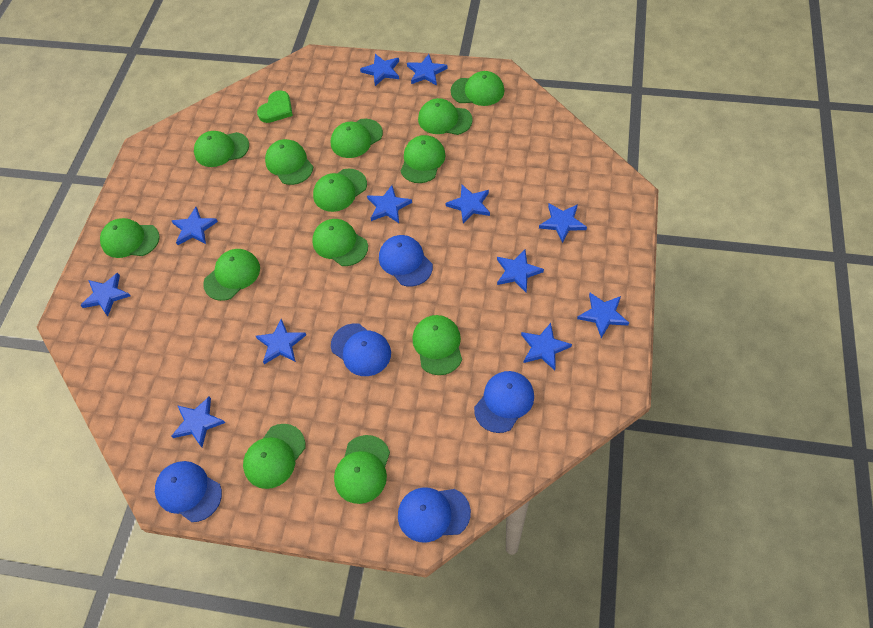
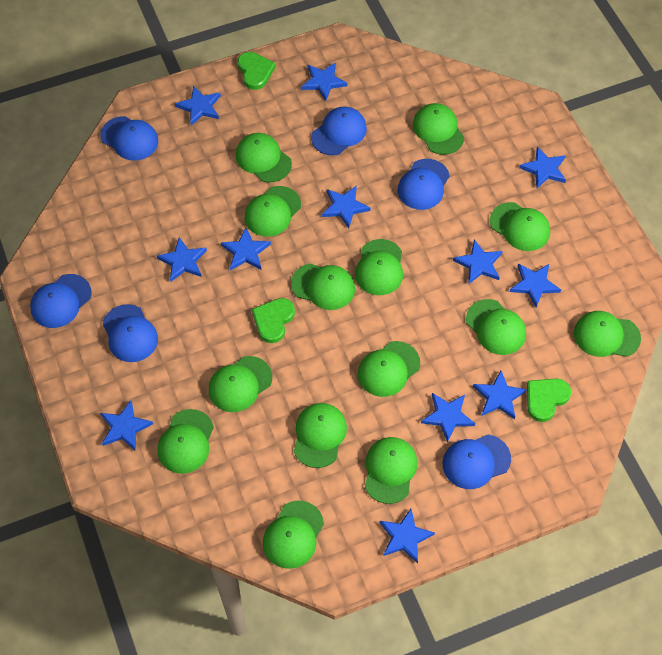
blue cap: [155,461,222,522] [331,323,391,376] [379,235,433,286] [398,487,471,543] [474,371,534,433] = 5 -> [30,274,92,328] [101,116,158,160] [103,304,158,362] [311,107,367,156] [398,159,450,210] [443,435,511,489] = 6
green cap: [100,218,160,258] [194,131,249,167] [203,249,260,301] [243,424,305,489] [265,139,313,185] [312,219,368,266] [313,168,367,212] [331,119,383,158] [334,435,390,504] [401,135,446,183] [413,315,462,375] [418,98,473,135] [451,71,504,106] = 13 -> [158,409,214,474] [209,356,272,412] [236,133,292,183] [245,186,301,236] [263,501,324,569] [291,264,355,310] [294,403,347,468] [355,239,403,295] [358,341,420,397] [365,437,418,504] [413,103,464,155] [466,299,526,355] [490,202,550,251] [574,311,641,357] = 14
green heart: [257,90,293,123] = 1 -> [238,52,276,90] [252,298,295,343] [527,378,571,422] = 3

